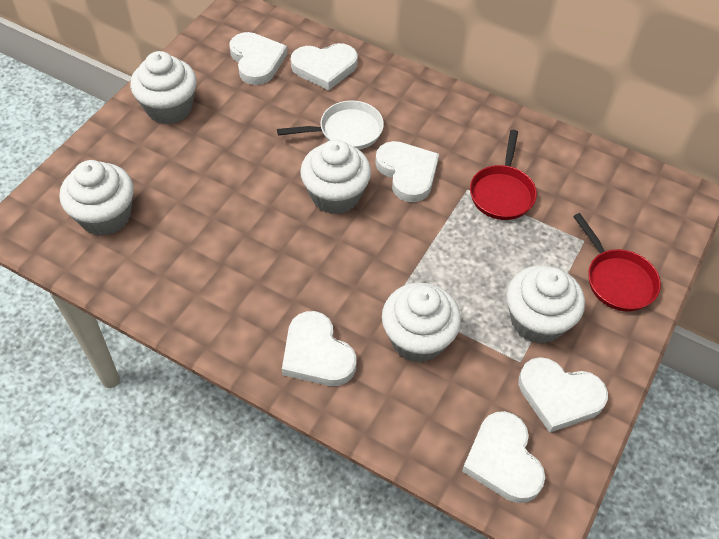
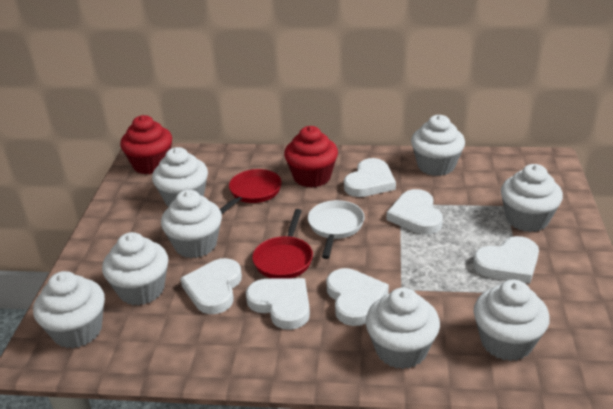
red cupcake: none = 0 -> [120,115,172,174] [284,126,338,188] = 2
white cupcake: [60,160,134,236] [130,51,197,124] [300,140,371,215] [382,283,461,363] [506,265,585,344] = 5 -> [33,271,105,348] [102,232,168,306] [152,147,208,207] [161,190,222,258] [365,288,440,369] [411,115,465,176] [474,280,550,361] [501,164,563,232] = 8

